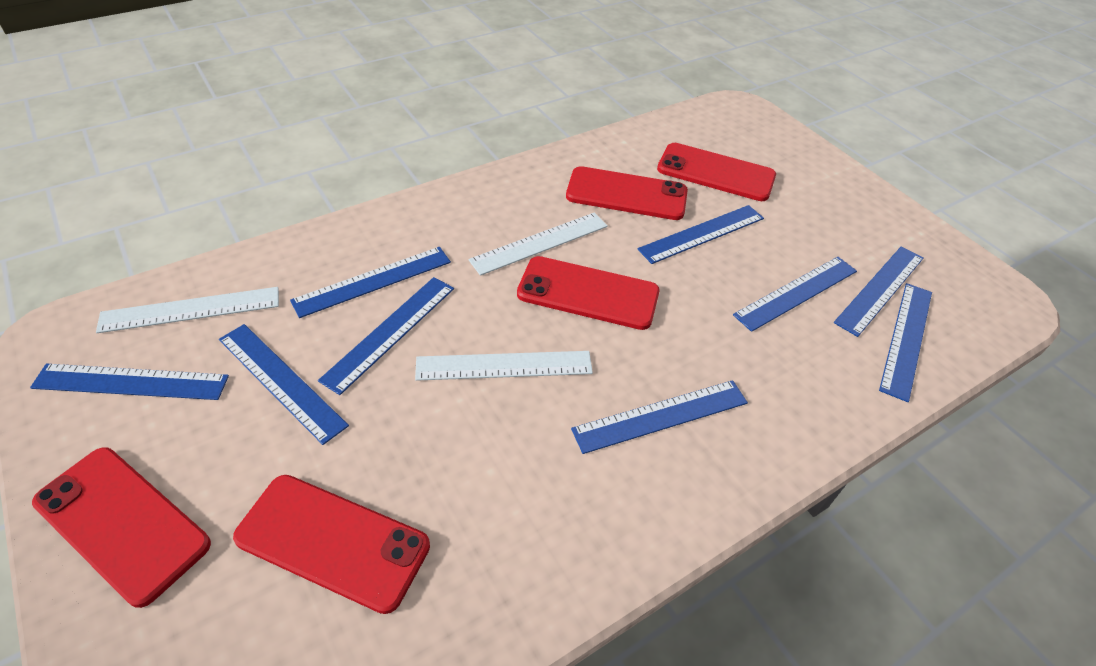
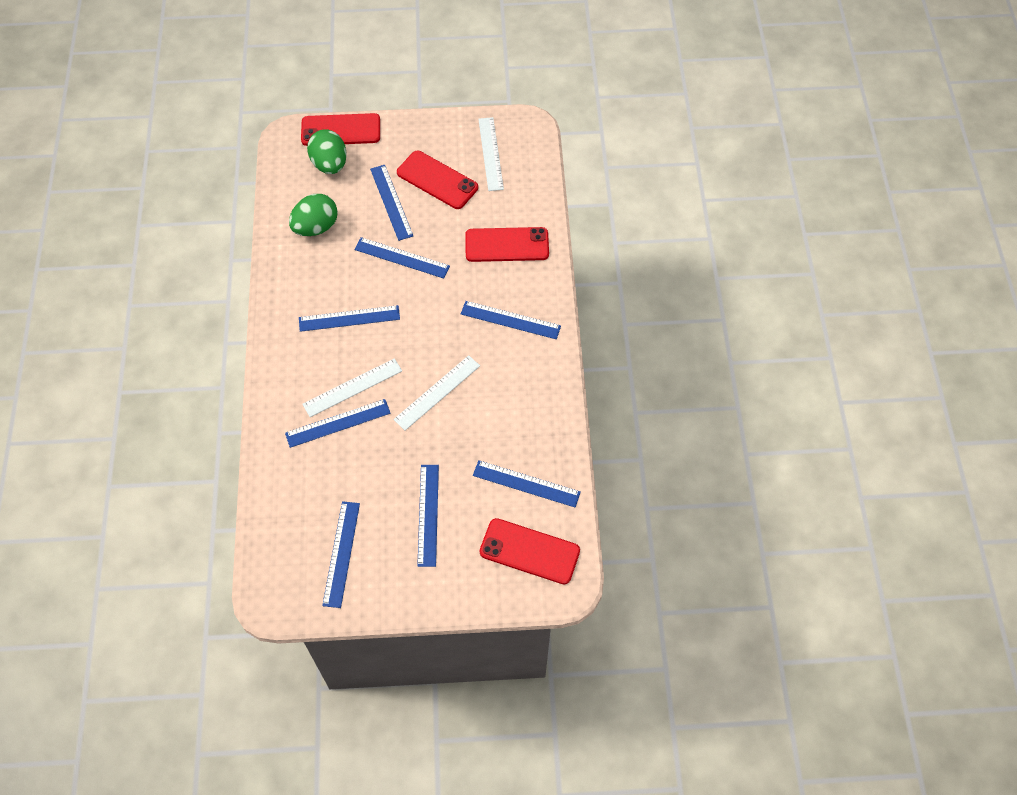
blue ruler: [30,364,229,400] [219,324,349,445] [290,247,451,318] [318,277,454,395] [571,380,748,454] [637,205,764,264] [733,257,857,332] [834,246,923,337] [879,283,932,402] = 9 -> [285,399,391,448] [299,305,400,332] [322,501,360,608] [354,237,450,279] [370,165,413,241] [417,465,439,567] [461,301,561,339] [473,460,581,507] = 8
green egg: none = 0 -> [289,194,338,236] [307,129,347,174] = 2
red phone: [32,447,211,608] [233,475,430,614] [517,256,660,330] [566,166,688,220] [657,143,776,201] = 5 -> [301,113,380,146] [397,151,478,209] [465,227,549,262] [480,518,580,584] = 4

